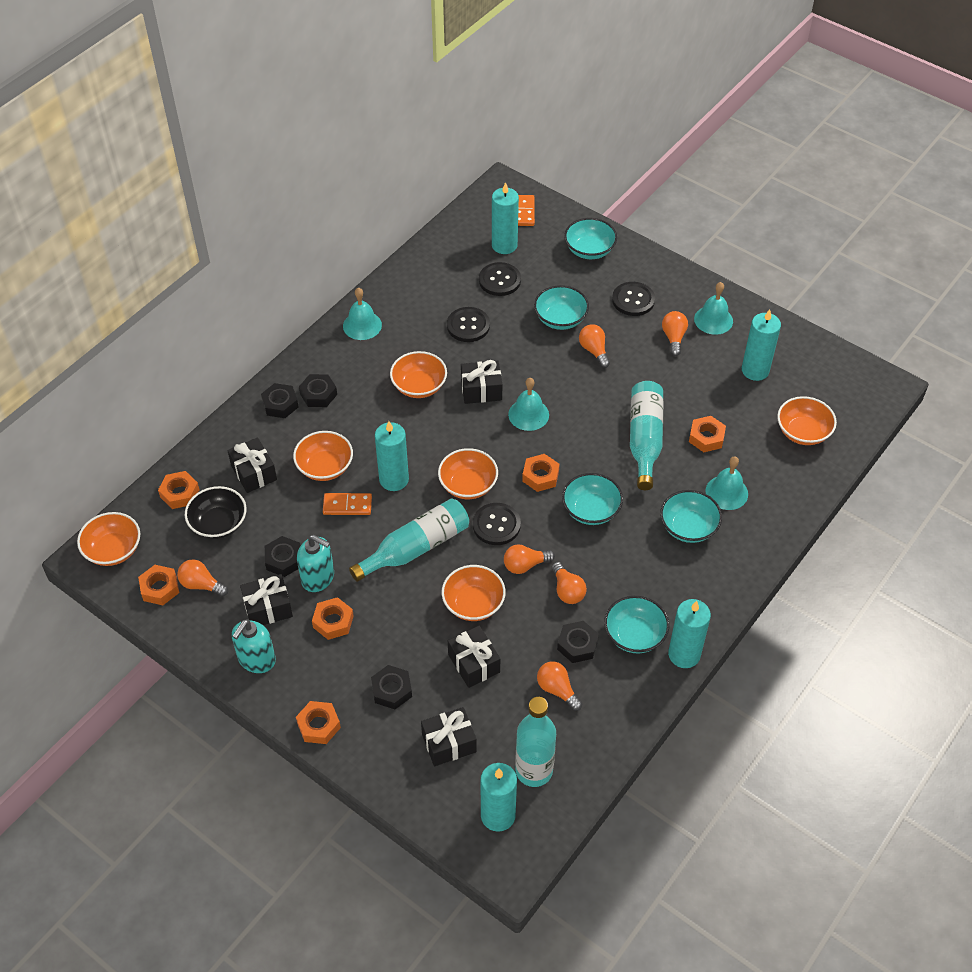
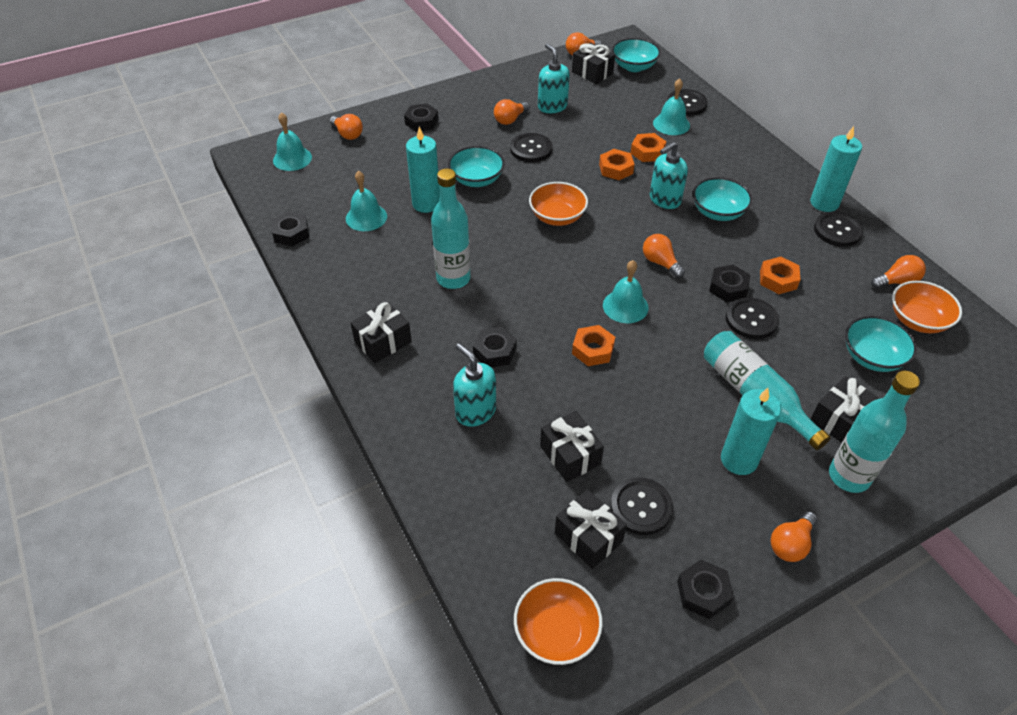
black bowl: [185,486,247,539] = 1 -> none = 0
black button: [447,307,490,342] [473,503,521,545] [479,262,521,296] [612,282,655,316] = 4 -> [510,133,552,162] [611,477,673,535] [667,89,708,116] [725,297,779,339] [814,212,864,247] = 5
orange bowl: [77,512,140,566] [293,431,353,481] [390,351,447,398] [438,448,498,499] [442,565,506,621] [777,396,837,445] = 6 -> [514,578,603,665] [529,182,588,226] [892,281,962,333] = 3
orange domino: [323,493,372,515] [518,195,535,226] = 2 -> none = 0
orange nut: [138,565,179,605] [158,471,200,509] [296,701,341,744] [312,597,354,640] [522,454,560,492] [689,416,726,452] = 6 -> [572,325,615,366] [599,149,634,180] [631,133,667,162] [760,257,800,294] = 4
turquoise bowl: [534,285,589,330] [562,473,623,525] [564,218,617,259] [604,596,669,654] [660,490,722,543] = 5 -> [448,146,505,187] [612,38,661,72] [693,177,752,221] [845,316,917,372] = 4
turquoise candle: [375,421,409,491] [481,763,517,832] [492,182,519,254] [668,599,711,668] [742,309,781,381] = 5 -> [406,127,440,213] [721,388,782,475] [810,126,862,212] = 3
turquoise soap dispenser: [232,619,276,673] [297,535,334,592] = 2 -> [453,343,496,427] [538,44,570,113] [650,142,688,209] = 3

